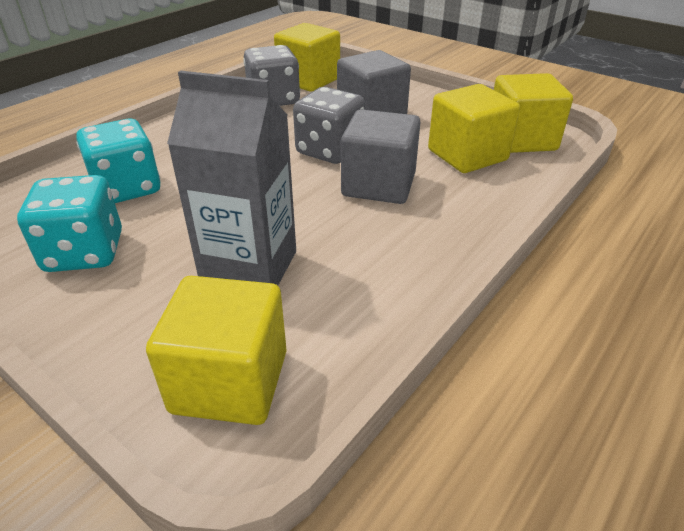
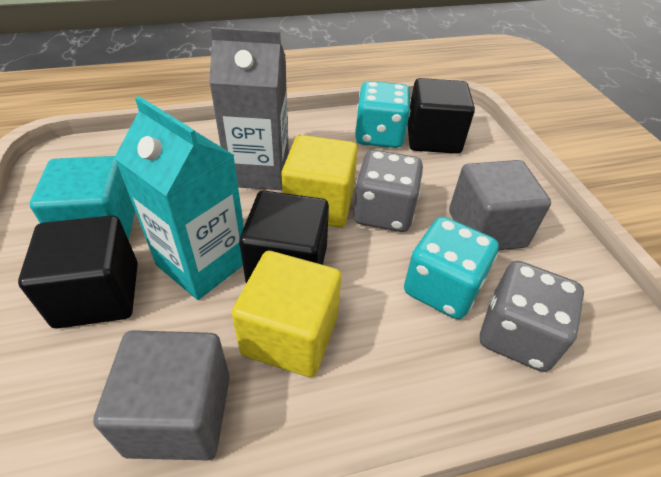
black cube: none = 0 -> [18,215,138,329] [239,191,329,283] [407,78,475,154] = 3
turquoise carton: none = 0 -> [114,96,244,300] = 1
turquoise cube: none = 0 -> [30,156,135,240] = 1
yellow cube: [146,276,287,425] [274,23,340,91] [428,84,520,173] [494,73,573,153] = 4 -> [232,251,341,377] [281,135,358,228] = 2

